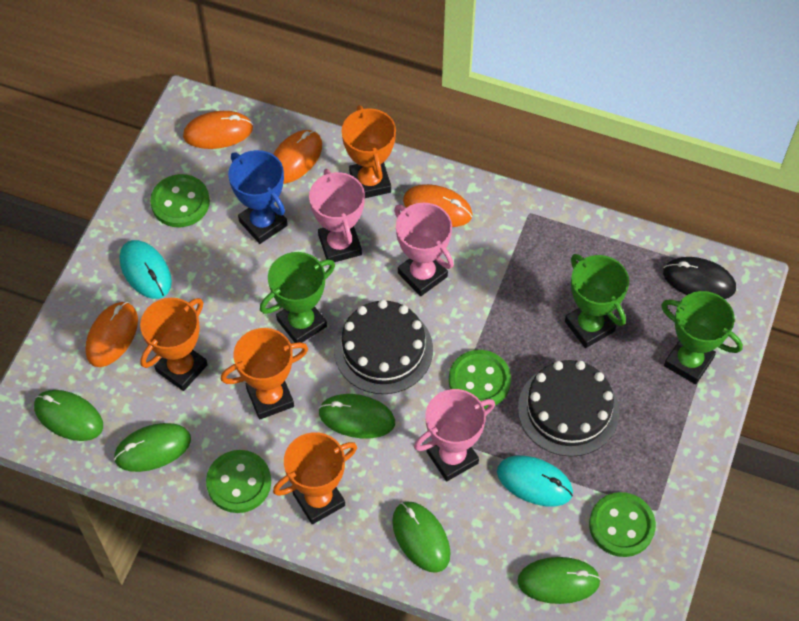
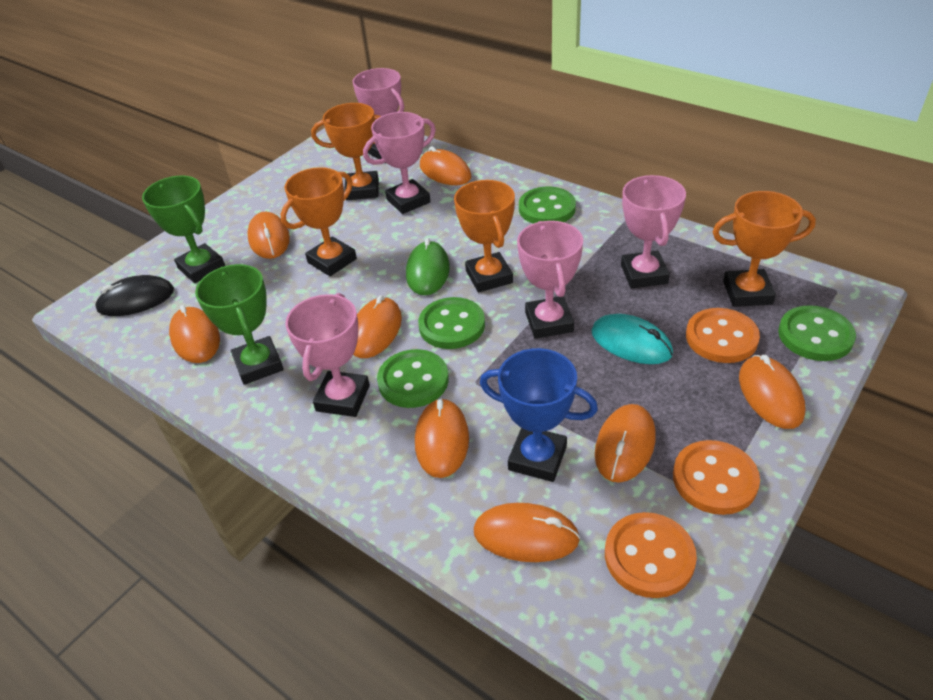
black cake: [334,300,433,394] [518,360,620,457] = 2 -> none = 0
green mouse: [34,390,103,441] [114,423,191,472] [319,394,395,439] [392,501,451,573] [517,557,601,604] = 5 -> [406,238,450,295] = 1
green trophy: [260,252,335,343] [565,254,629,348] [661,291,743,384] = 3 -> [142,175,225,283] [195,264,284,385] = 2
orange button: none = 0 -> [605,512,697,598] [673,440,760,515] [686,308,760,363] = 3
orange mouse: [85,302,138,367] [183,111,253,149] [273,130,322,184] [403,184,473,227] = 4 -> [169,305,220,363] [247,212,290,259] [353,295,402,358] [415,398,469,478] [420,146,472,185] [474,503,580,562] [595,404,656,483] [739,355,805,429] = 8
pink trophy: [309,169,365,262] [394,203,454,296] [414,389,495,481] = 3 -> [285,293,370,417] [352,68,405,163] [363,112,436,214] [517,221,583,339] [621,175,686,289] = 5
turquoise mouse: [120,240,172,299] [497,456,573,507] = 2 -> [591,314,673,364] = 1

